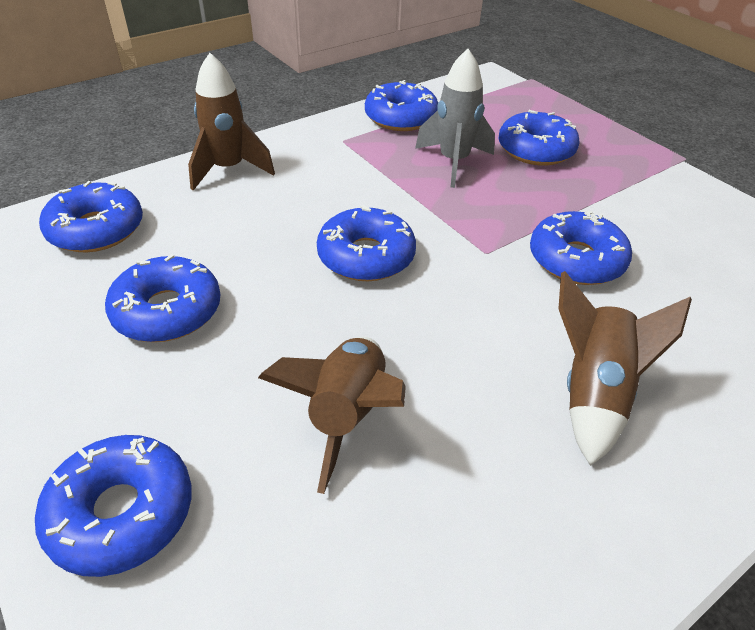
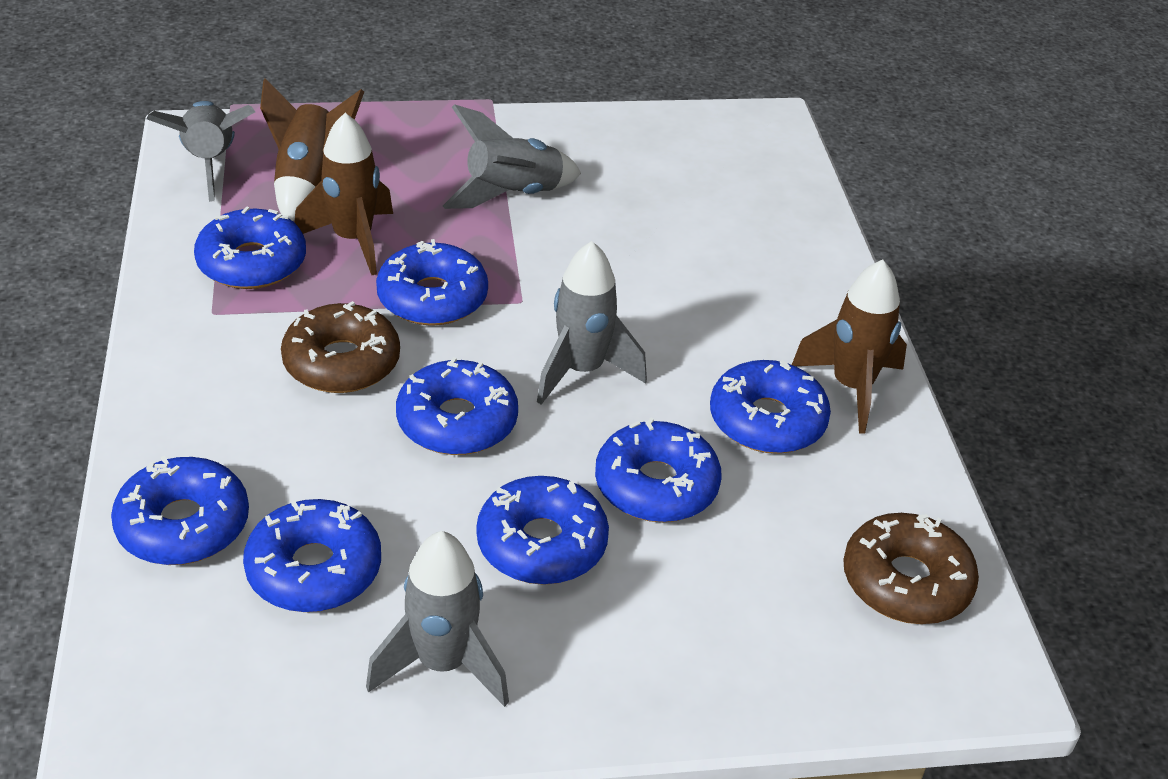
blue donut: [35,435,192,577] [39,181,143,252] [105,254,220,342] [317,205,416,281] [365,80,438,131] [499,110,580,166] [530,211,632,285] = 7 -> [111,456,249,565] [194,206,306,289] [243,499,381,612] [376,239,488,326] [396,357,518,455] [476,476,609,585] [595,417,722,522] [710,360,831,453] = 8
brown donut: none = 0 -> [281,301,400,393] [843,513,979,624] = 2
grey rocket: [415,49,495,188] = 1 -> [147,101,255,202] [366,531,509,707] [443,104,581,209] [537,241,647,405] = 4

